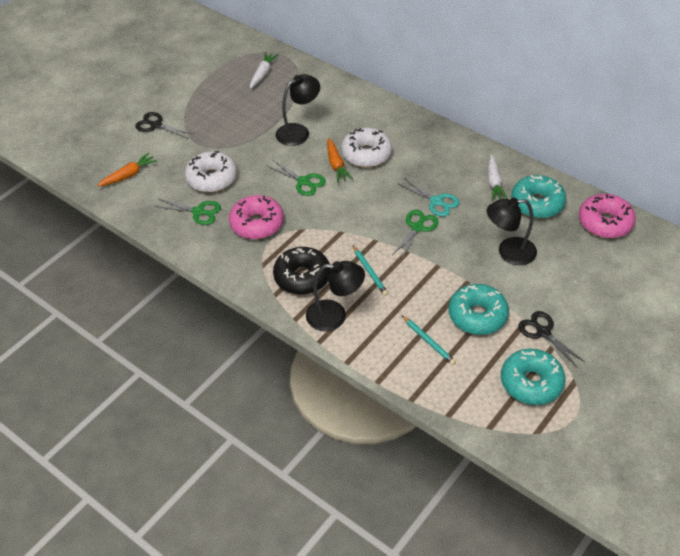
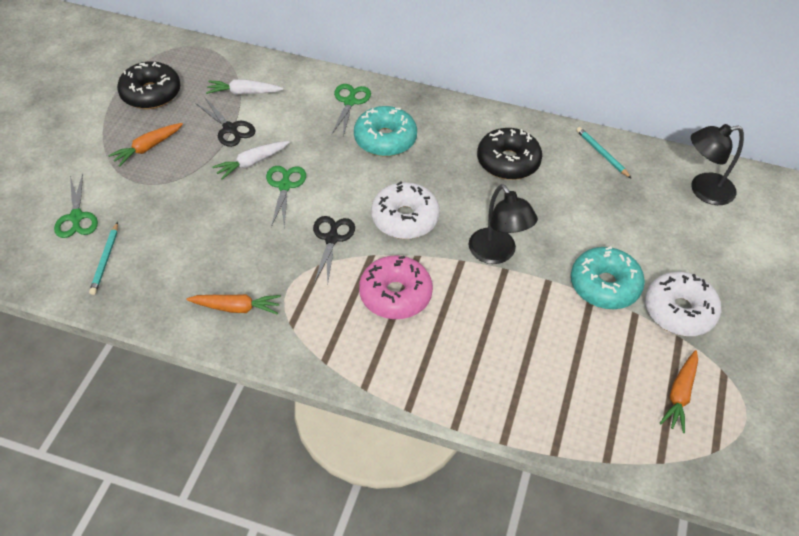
black donut: [273,247,331,295] = 1 -> [117,61,180,109] [477,128,542,180] = 2
black lamp: [276,74,320,146] [306,261,365,331] [487,197,537,265] = 3 -> [469,184,538,264] [691,124,744,205] = 2
orange carrot: [97,153,157,187] [327,138,353,182] = 2 -> [108,123,183,167] [187,294,281,315] [660,350,698,433] = 3
pink donut: [229,195,284,239] [579,194,636,238] = 2 -> [359,256,433,319] = 1
turquoise donut: [449,284,509,335] [501,349,566,405] [511,175,566,218] = 3 -> [354,106,417,157] [571,246,645,309] = 2
turquoise scissors: [399,178,459,217] = 1 -> none = 0

